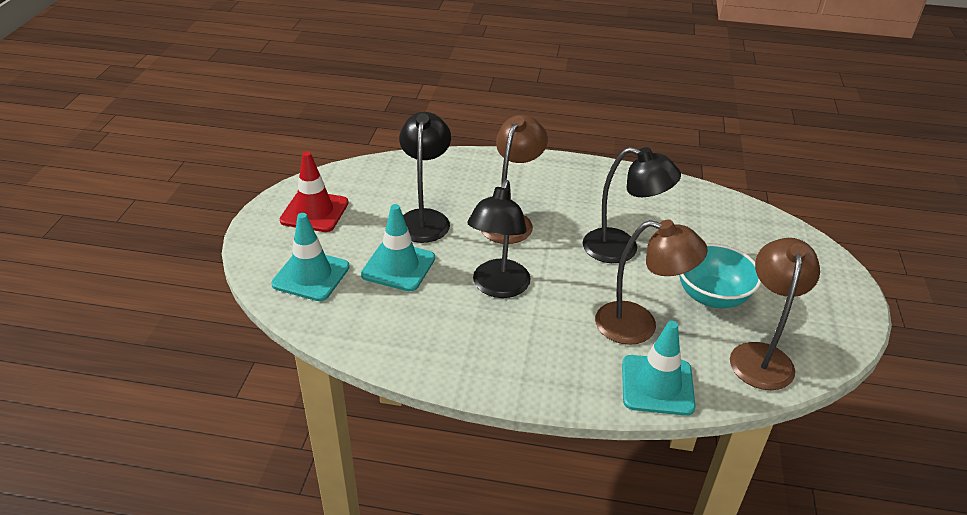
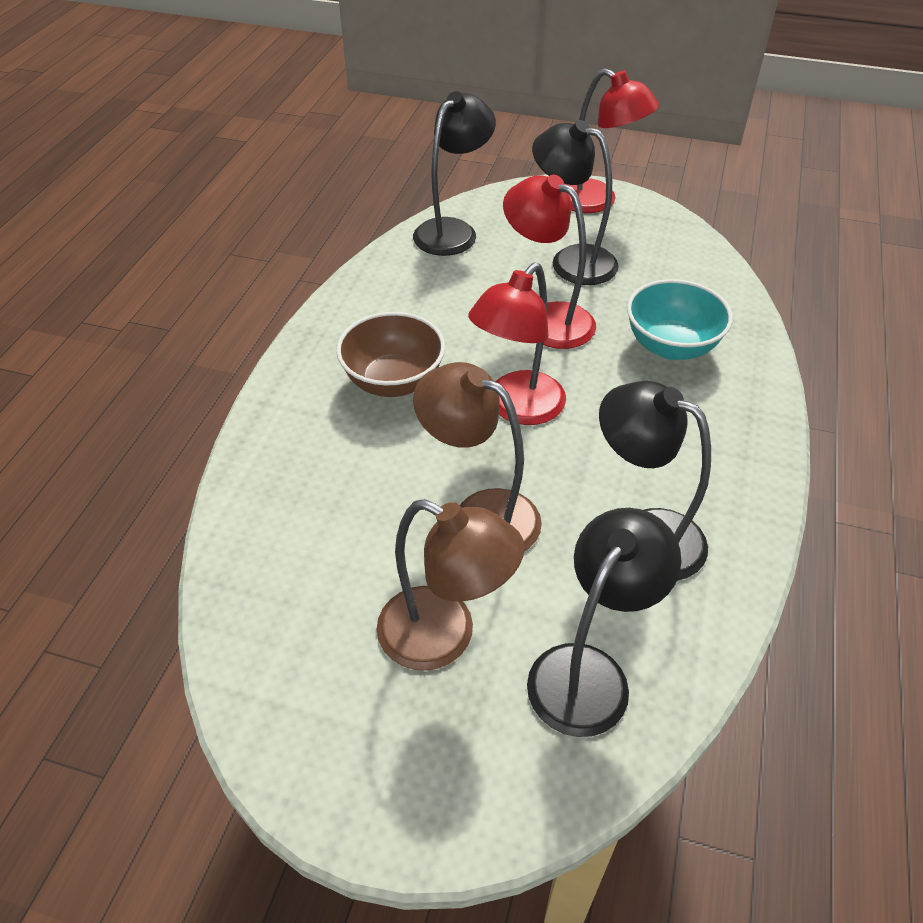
black lamp: [399,112,451,243] [467,180,531,298] [583,147,681,263] = 3 -> [413,91,496,256] [527,508,681,737] [532,120,619,285] [599,381,711,581] = 4
brown bowl: none = 0 -> [336,312,445,397] = 1
brown lamp: [481,115,548,244] [595,220,708,345] [730,238,820,390] = 3 -> [377,499,525,671] [413,362,542,551] = 2
red lamp: none = 0 -> [468,263,566,425] [503,175,596,349] [564,68,659,213] = 3
red traffic cone: [280,151,349,232] = 1 -> none = 0
turquoise traffic cone: [271,213,350,301] [361,204,435,291] [622,321,696,416] = 3 -> none = 0

